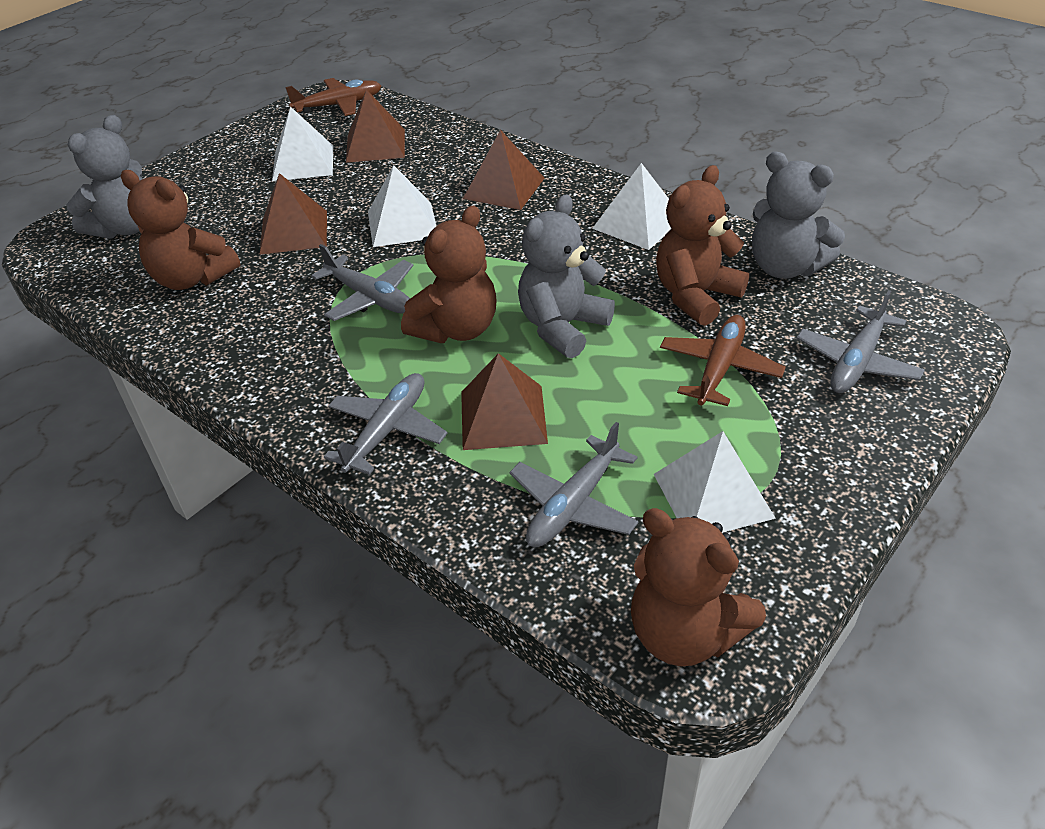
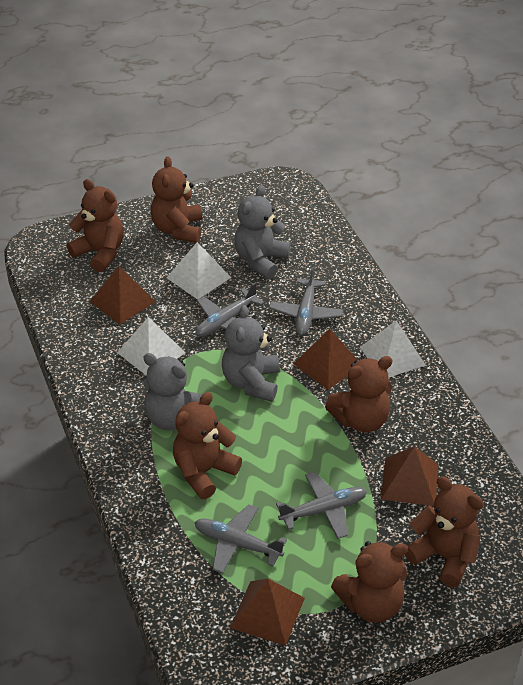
brown plane: [285,78,381,116] [660,315,786,406] = 2 -> none = 0
brown teddy bear: [121,170,241,290] [401,206,497,343] [631,508,766,666] [656,165,749,326] = 4 -> [67,179,124,272] [151,156,202,243] [173,392,242,499] [325,356,392,432] [331,541,408,623] [405,476,483,587] = 6
white pyramid: [272,106,333,181] [368,165,436,247] [592,163,671,250] [654,431,776,533] = 4 -> [117,317,186,376] [167,242,231,299] [360,320,426,377] = 3

